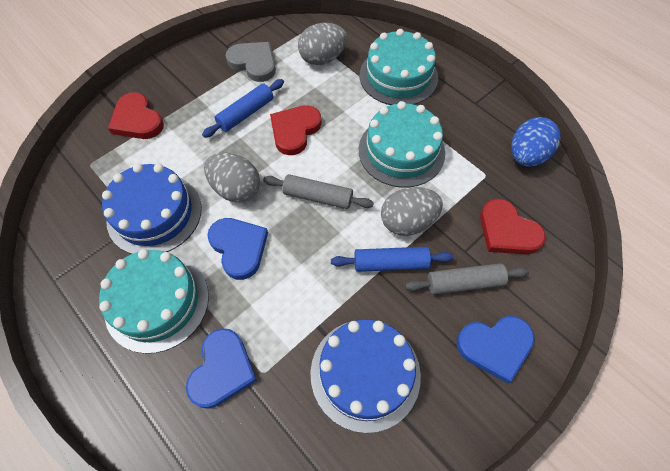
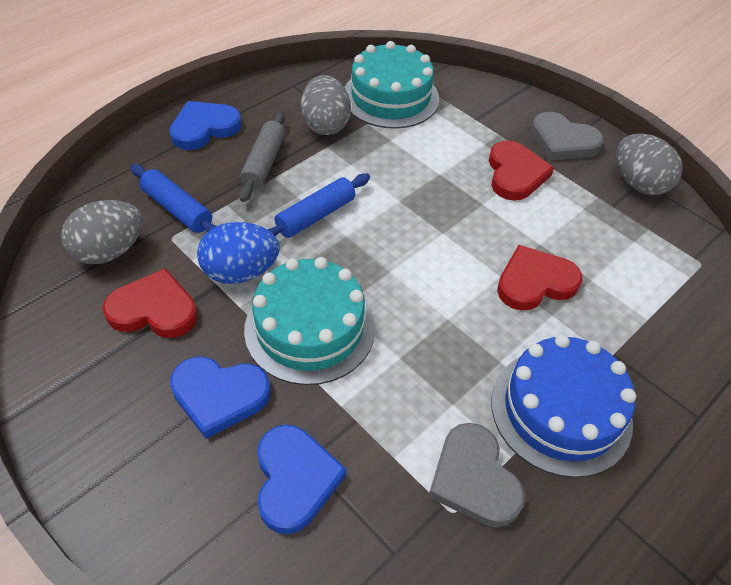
blue cake: [102,164,202,254] [311,319,421,433] = 2 -> [491,334,636,478] = 1
grey heart: [225,42,276,82] = 1 -> [428,423,525,528] [531,112,604,160] = 2
grey rolling pin: [263,174,374,209] [405,263,529,295] = 2 -> [239,112,285,202] = 1
turquoise cake: [99,249,209,354] [359,101,445,188] [360,29,438,105] = 3 -> [244,257,375,385] [344,41,439,129] = 2

